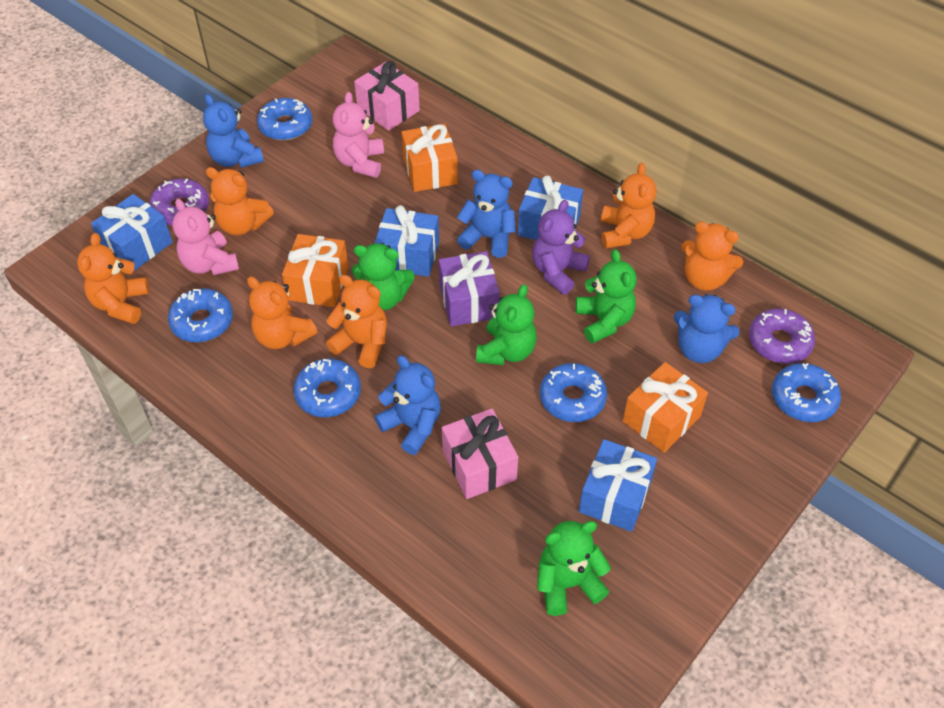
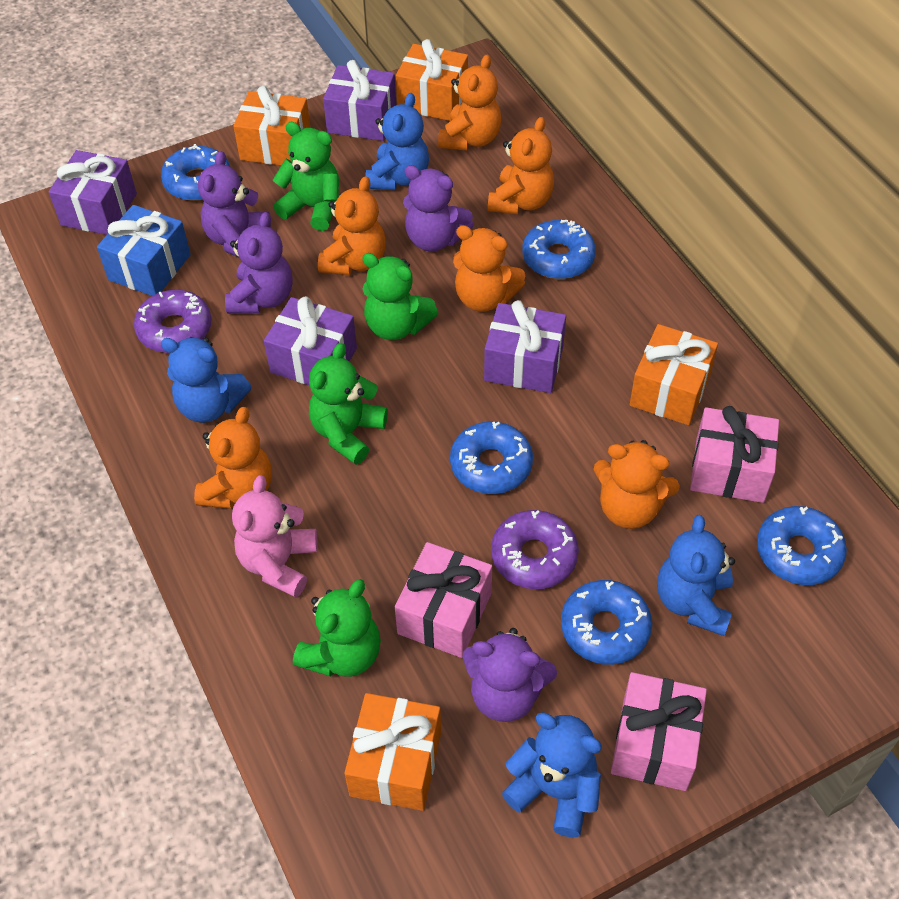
blue gift: [91,194,173,271] [375,205,439,277] [518,175,583,240] [579,439,657,532] = 4 -> [97,205,191,296] = 1
orange gift: [282,234,349,307] [402,124,458,192] [623,362,708,453] = 3 -> [233,86,310,165] [344,693,441,811] [396,39,468,121] [630,324,718,425] = 4
pink gift: [354,61,420,131] [442,409,518,499] = 2 -> [395,542,492,658] [611,672,707,791] [690,406,779,503] = 3
pink teddy bear: [172,199,239,275] [333,92,384,178] = 2 -> [232,475,318,597] = 1
purple gift: [439,251,500,326] = 1 -> [49,150,137,235] [264,296,357,385] [323,60,396,141] [484,300,566,393] = 4
purple teddy bear: [532,200,590,295] = 1 -> [198,151,271,258] [225,212,293,314] [403,165,474,252] [463,628,557,722] = 4

